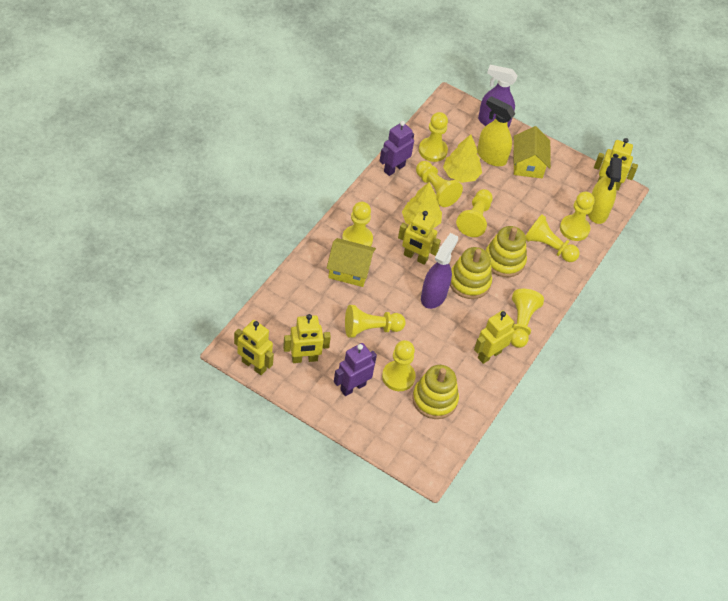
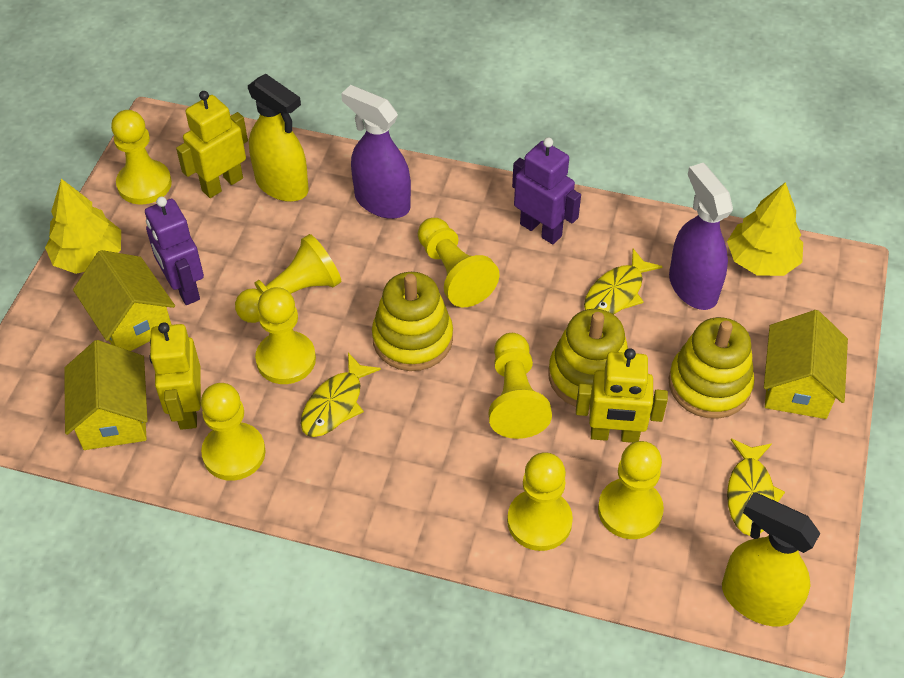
yellow fish: none = 0 -> [301,353,381,437] [584,249,663,315] [727,439,785,536] = 3
yellow house: [327,238,376,287] [513,126,551,178] = 2 -> [64,340,148,450] [73,250,175,351] [764,310,848,419] = 3
yellow pawn: [342,202,373,247] [345,305,406,338] [382,340,416,391] [416,161,463,207] [419,112,448,162] [456,189,493,237] [511,289,544,348] [526,215,580,262] [560,192,594,241] = 9 -> [111,110,172,204] [201,383,266,481] [235,234,341,323] [255,287,316,384] [418,218,499,307] [489,333,552,439] [507,452,573,551] [598,441,664,539] = 8
yellow robot: [234,320,274,375] [283,314,331,363] [398,211,441,265] [474,311,515,364] [594,138,638,191] = 5 -> [149,322,201,430] [176,91,248,198] [576,348,668,443] = 3

